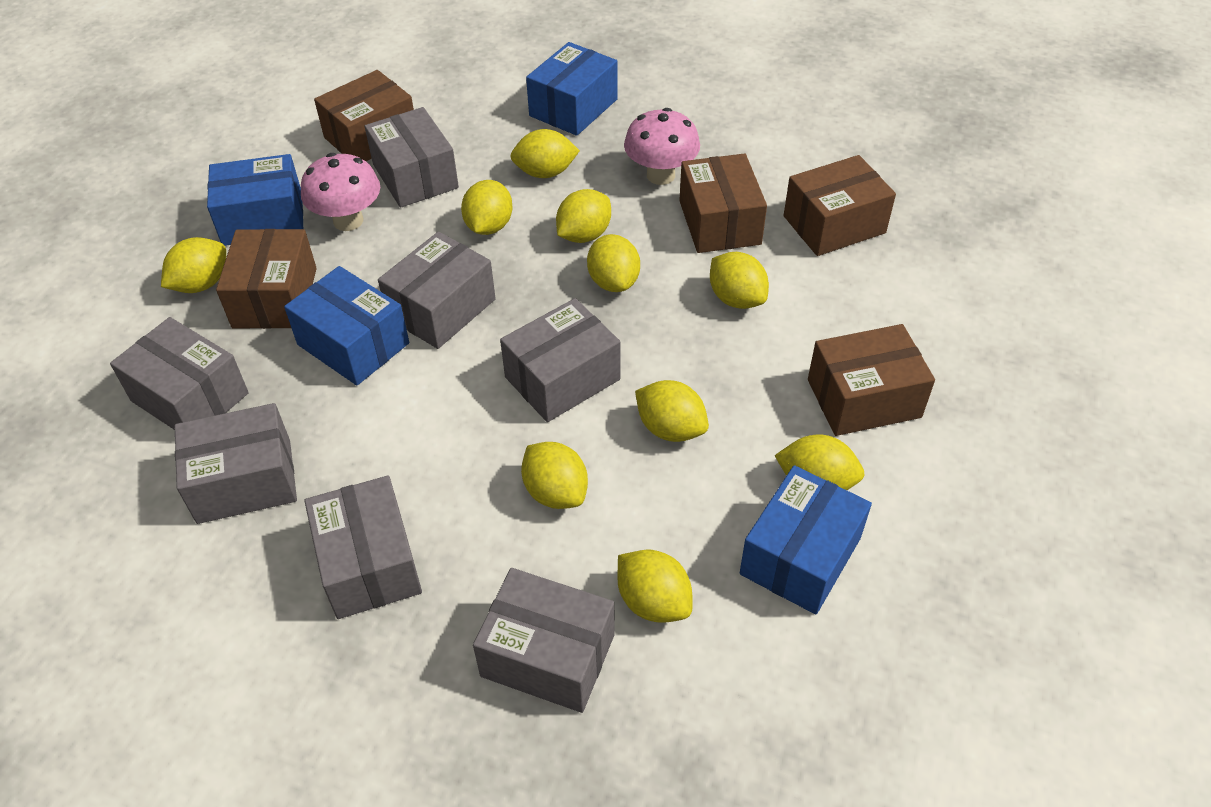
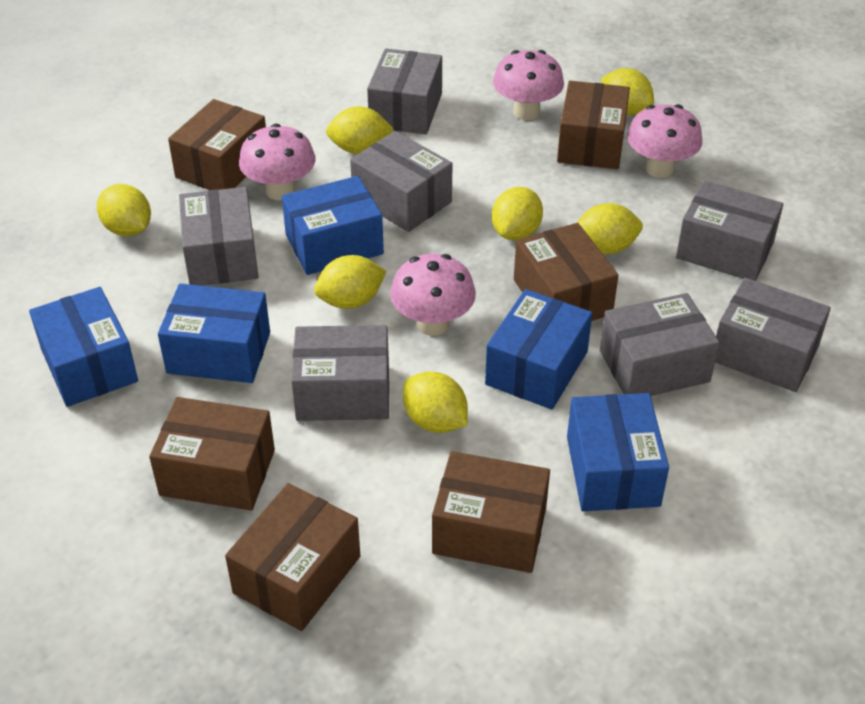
blue box: [207,154,303,246] [284,266,409,385] [526,42,618,136] [740,465,872,614] = 4 -> [29,287,138,407] [158,284,270,383] [282,176,384,275] [485,289,592,410] [567,393,669,511] = 5
brown box: [216,229,317,329] [314,70,414,161] [679,153,767,253] [784,155,896,256] [808,324,935,436] = 5 -> [149,397,275,511] [168,99,266,190] [225,483,360,631] [432,451,550,573] [514,223,618,321] [557,81,630,169] = 6
pink mushroom: [301,153,380,231] [624,108,700,185] = 2 -> [239,124,315,200] [390,254,476,336] [493,50,564,120] [627,104,702,178] = 4
yellow lemon: [161,237,226,293] [461,180,513,235] [510,129,580,178] [521,442,588,509] [556,189,611,243] [587,234,640,292] [618,550,693,623] [635,380,709,442] [710,252,769,309] [774,435,865,490] = 10 -> [97,184,151,236] [314,255,386,309] [326,106,394,154] [403,372,468,433] [492,187,543,241] [577,203,643,254] [601,68,654,115] = 7

